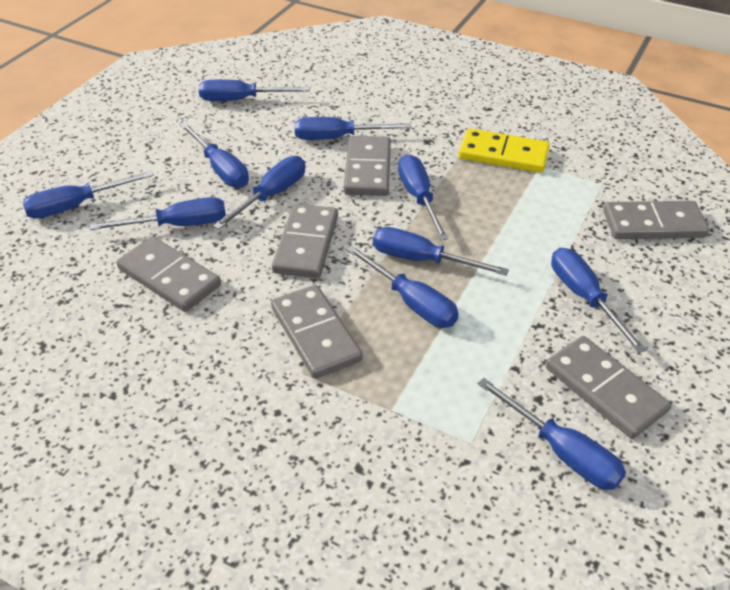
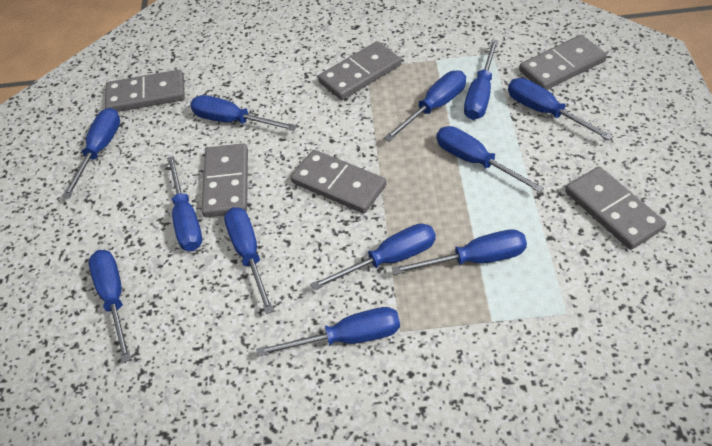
blue screwdriver: [22,171,154,219] [90,197,226,230] [180,122,249,188] [199,80,310,101] [213,156,305,229] [294,117,412,140] [346,245,459,328] [373,227,509,276] [398,154,449,240] [478,378,626,490] [551,248,647,353] = 11 -> [62,108,120,199] [89,250,131,362] [167,156,202,251] [190,95,297,131] [224,207,274,314] [256,307,400,357] [310,223,436,290] [384,70,466,141] [392,229,527,275] [436,126,544,193] [464,40,499,120] [508,78,613,141] = 12
yellow domino: [458,128,550,173] = 1 -> none = 0

